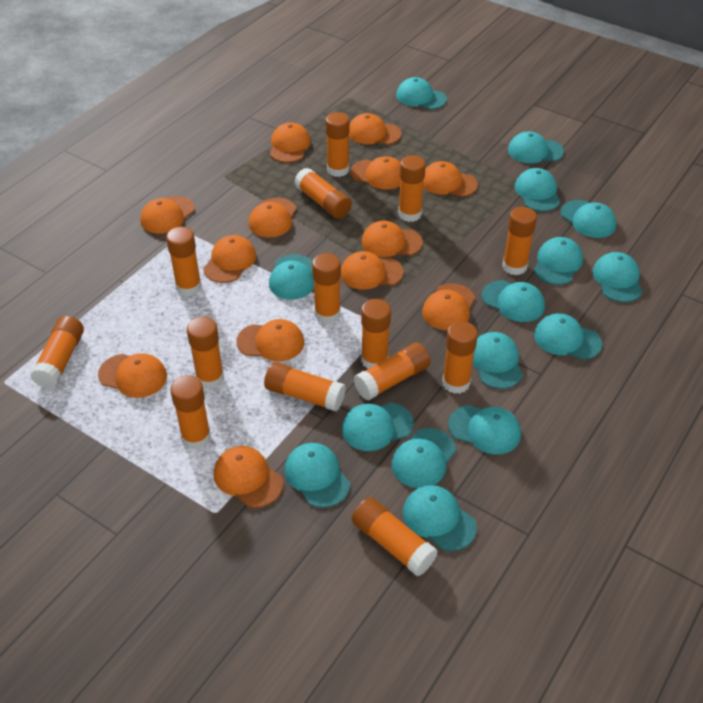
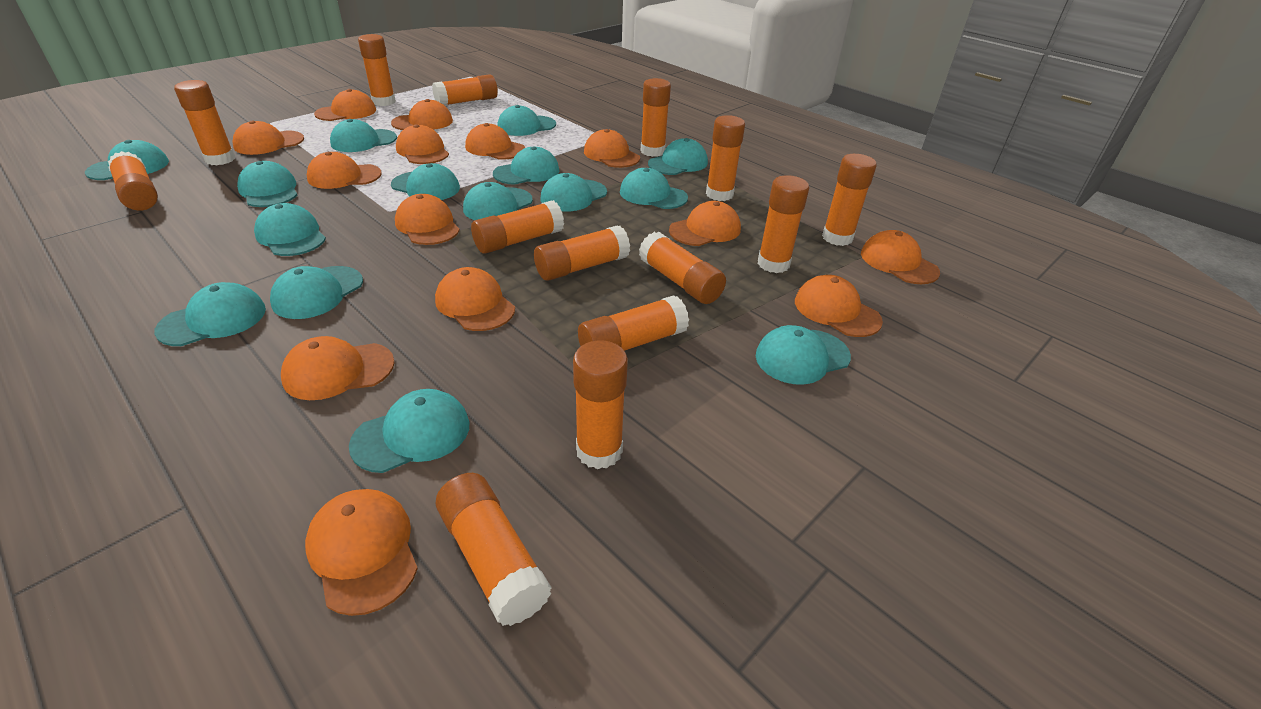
orange cap: [98,353,167,398] [140,196,195,234] [203,235,256,283] [214,446,283,508] [236,319,304,361] [249,198,297,238] [270,122,311,163] [341,251,404,290] [349,113,401,145] [350,156,400,190] [361,221,423,257] [422,283,475,330] [423,161,478,197] = 13 -> [233,121,304,155] [281,336,395,400] [305,489,418,616] [307,152,382,189] [314,89,376,121] [391,99,453,130] [395,194,460,245] [396,124,449,164] [435,267,515,331] [465,123,525,160] [584,129,640,168] [669,201,741,246] [795,275,883,337] [861,230,940,284] = 14

